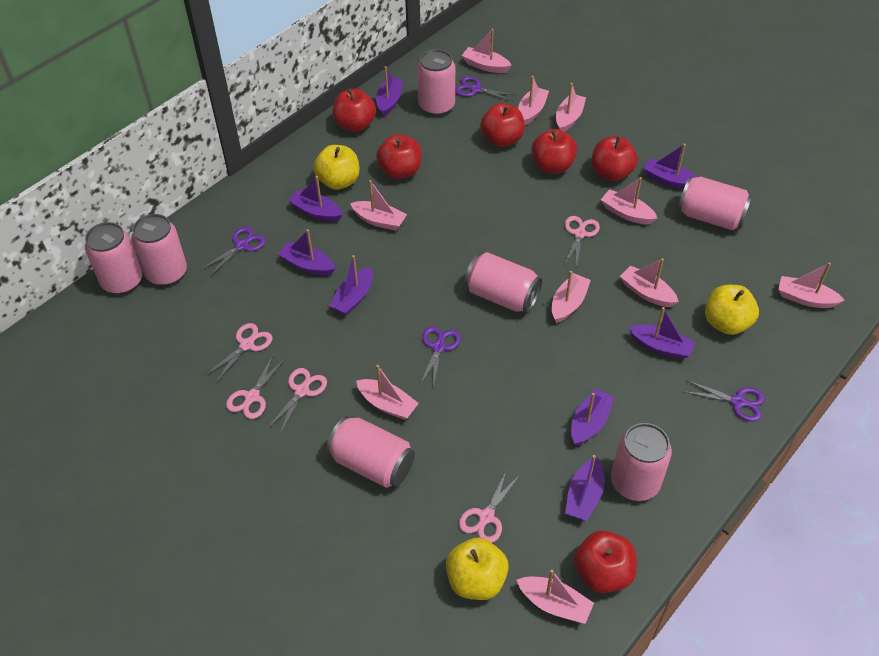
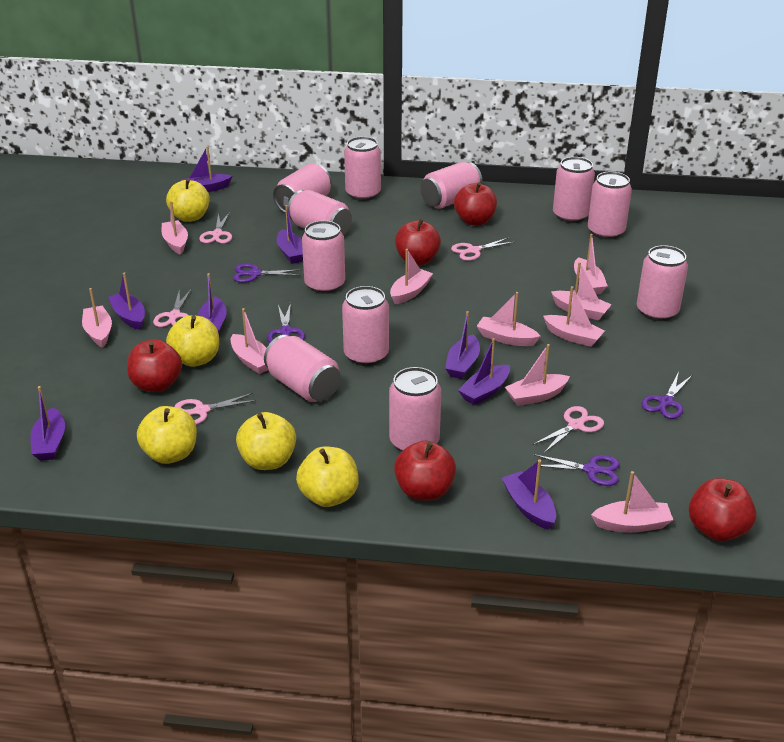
pink can: [85,222,142,294] [131,214,187,286] [327,416,415,488] [417,49,455,116] [465,252,542,313] [611,423,672,501] [678,177,752,230] = 7 -> [264,335,341,402] [273,163,331,213] [288,190,352,236] [302,221,345,294] [342,286,389,366] [344,137,381,201] [389,367,441,452] [421,162,482,209] [553,157,595,223] [588,172,632,240] [637,245,688,321] = 11
red apple: [333,89,376,132] [376,134,422,179] [480,103,525,147] [532,129,577,173] [574,530,637,593] [592,136,638,181] = 6 -> [127,339,182,392] [394,441,456,501] [395,219,441,265] [454,182,497,225] [689,478,756,541] = 5
yellow apple: [313,145,359,190] [446,537,509,600] [705,285,759,335] = 3 -> [137,406,197,464] [166,178,210,222] [166,315,219,367] [236,412,296,470] [296,447,359,507] = 5

